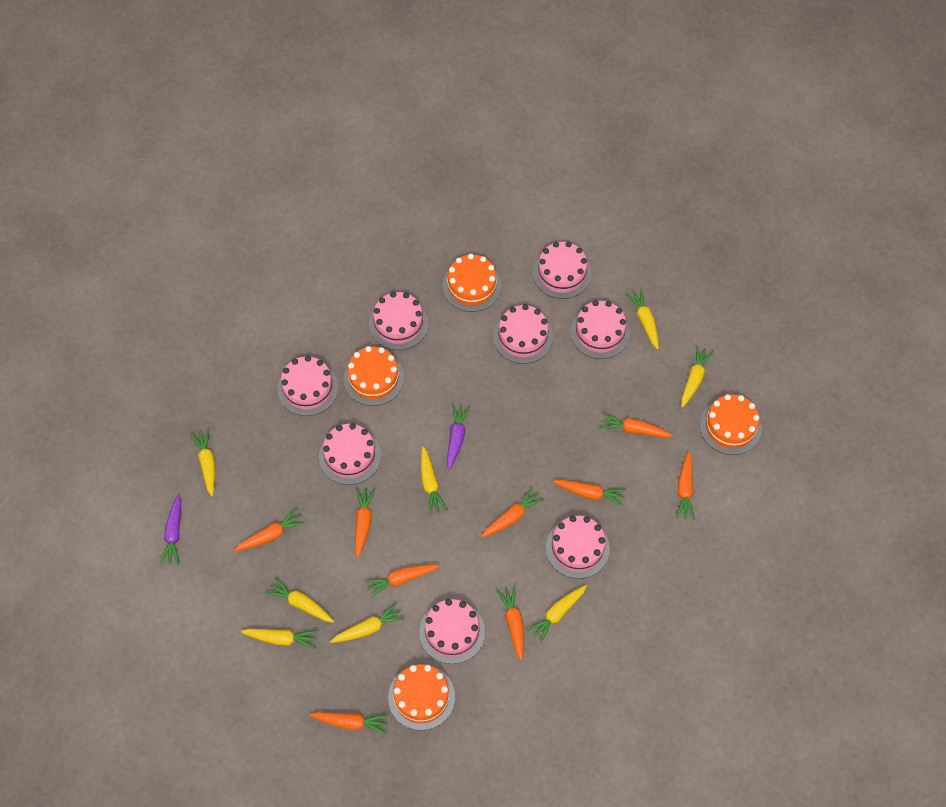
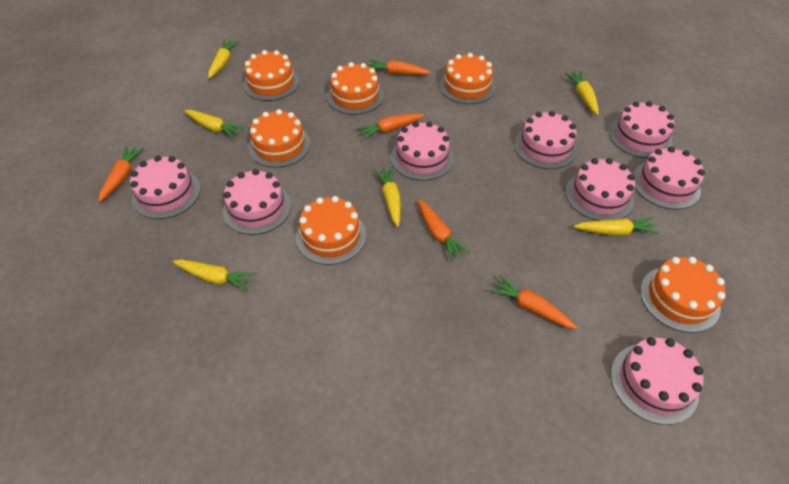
orange cake: [343,346,404,406] [388,664,455,731] [443,254,502,312] [700,394,762,455] = 4 -> [243,50,299,101] [248,109,311,168] [296,196,366,265] [327,62,384,115] [439,53,496,104] [640,257,725,333] = 6
orange carrot: [234,508,305,551] [309,712,389,735] [355,488,375,558] [364,564,439,598] [481,487,544,538] [496,586,524,660] [552,480,626,507] [600,412,673,437] [675,451,695,520] = 9 -> [98,146,144,202] [356,114,424,140] [368,60,431,75] [418,200,470,261] [489,275,577,329] = 5
purple carrot: [160,494,181,565] [447,403,471,470] = 2 -> none = 0
yellow carrot: [191,429,215,497] [241,629,318,649] [265,577,334,623] [330,602,405,643] [421,446,447,514] [526,585,587,644] [625,288,659,350] [681,345,714,408] = 8 -> [173,259,256,292] [184,110,245,139] [208,40,239,79] [374,167,401,227] [565,71,599,115] [574,217,659,236] = 6

